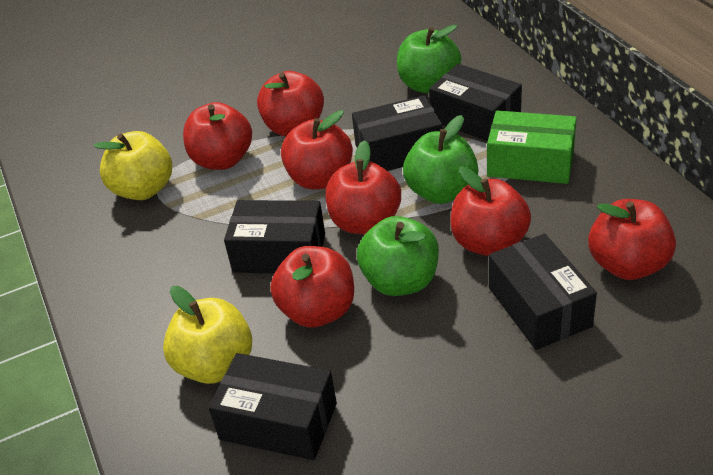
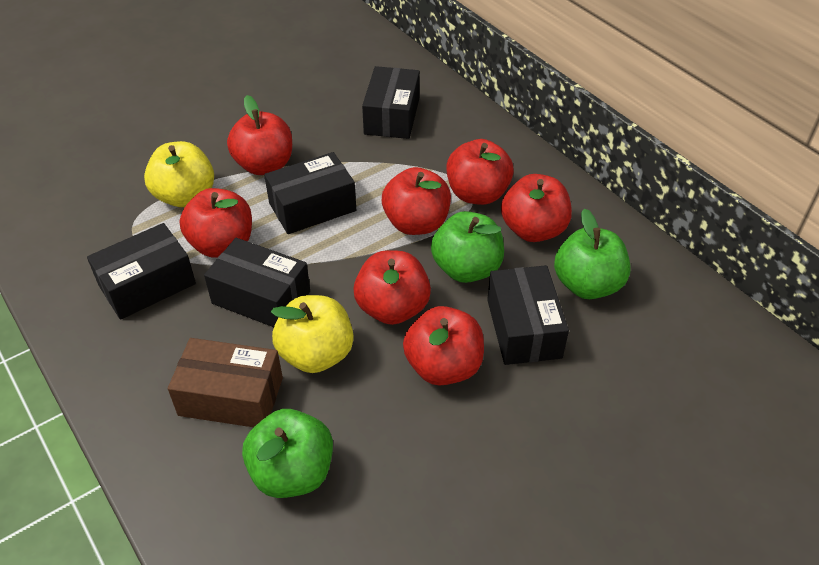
brown box: none = 0 -> [168,338,283,427] = 1
green box: [487,110,577,184] = 1 -> none = 0

